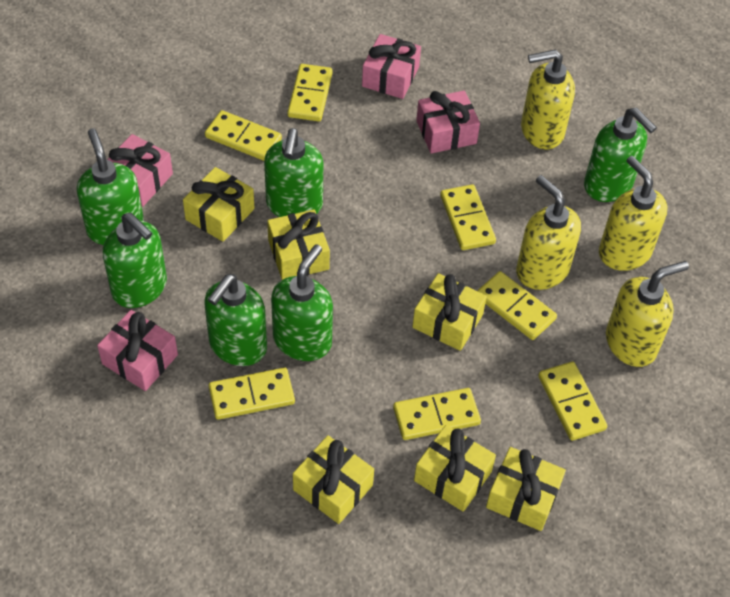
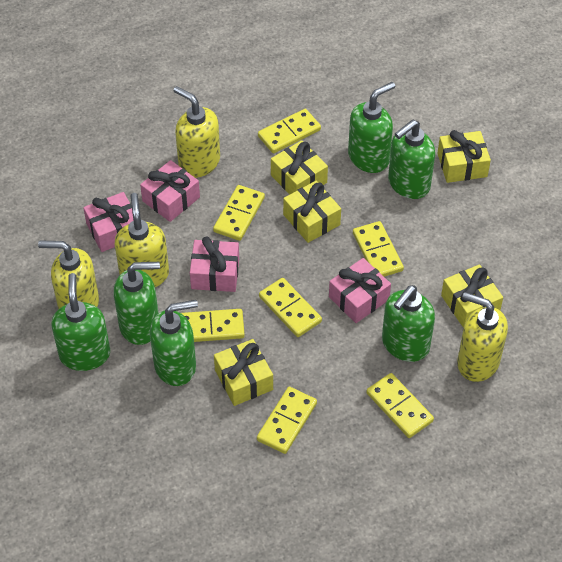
yellow gift: [183,167,255,242] [267,209,330,280] [293,435,374,524] [412,273,487,351] [414,425,496,512] [486,447,566,531] = 6 -> [214,339,273,406] [271,140,328,194] [283,181,341,243] [437,130,491,183] [441,264,503,328] = 5

